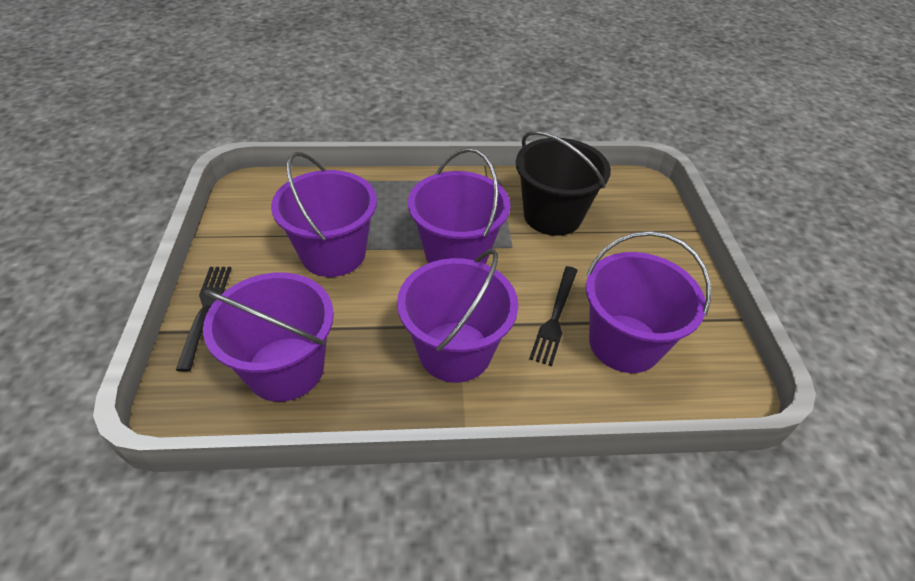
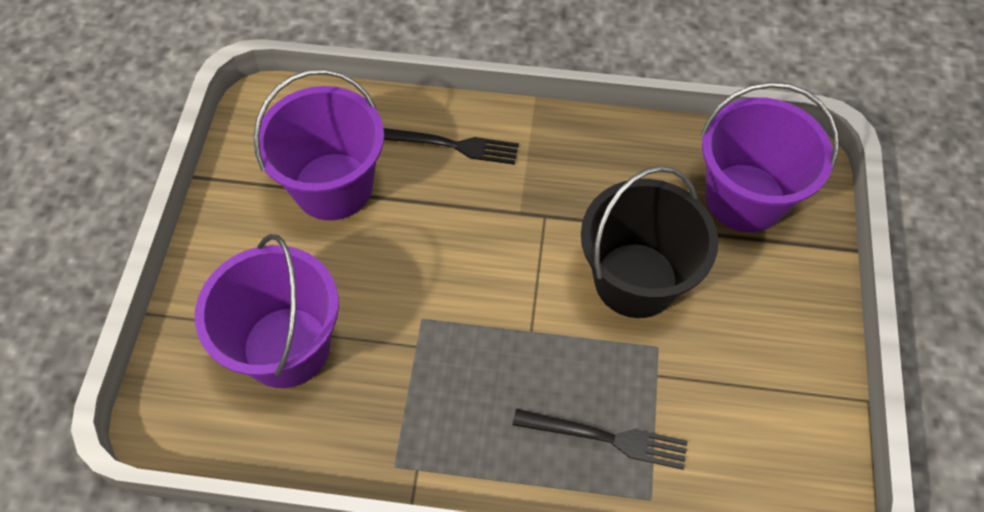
purple bucket: [203,273,334,402] [271,152,377,277] [397,249,518,383] [408,148,510,264] [586,231,711,373] = 5 -> [195,234,339,388] [254,69,384,220] [701,82,839,232] = 3

